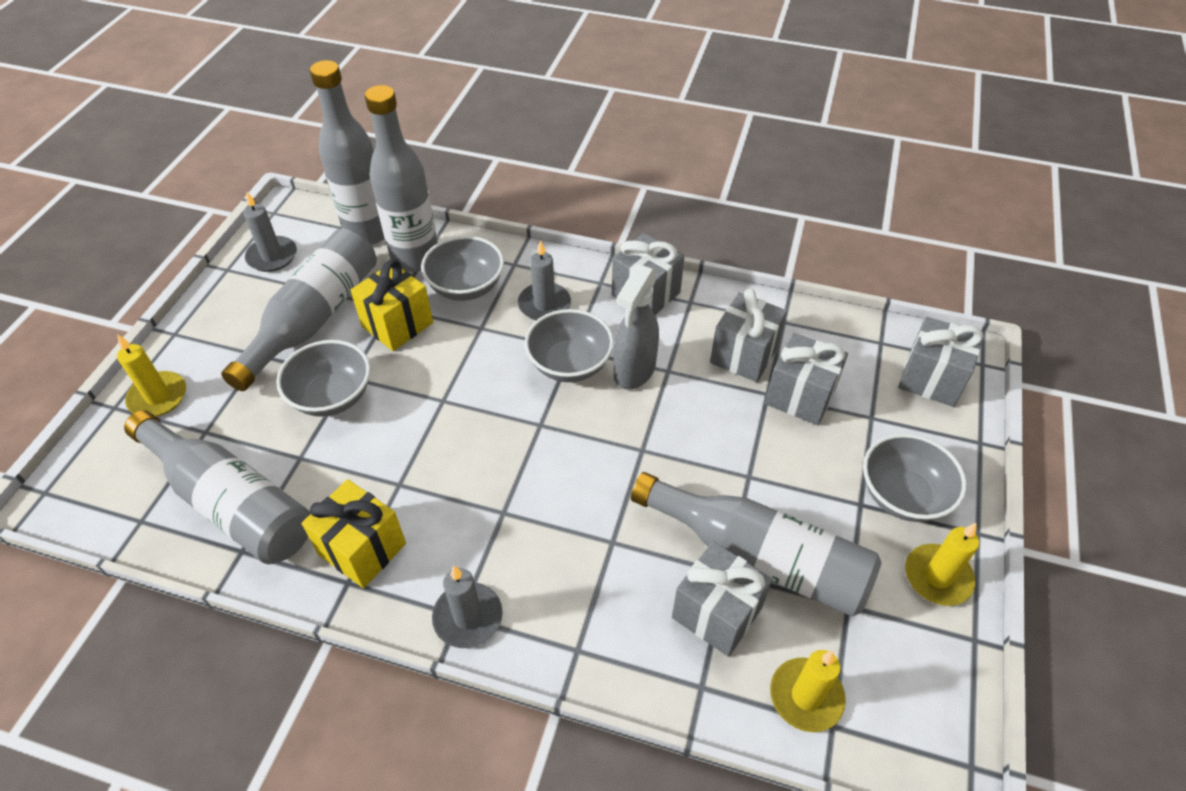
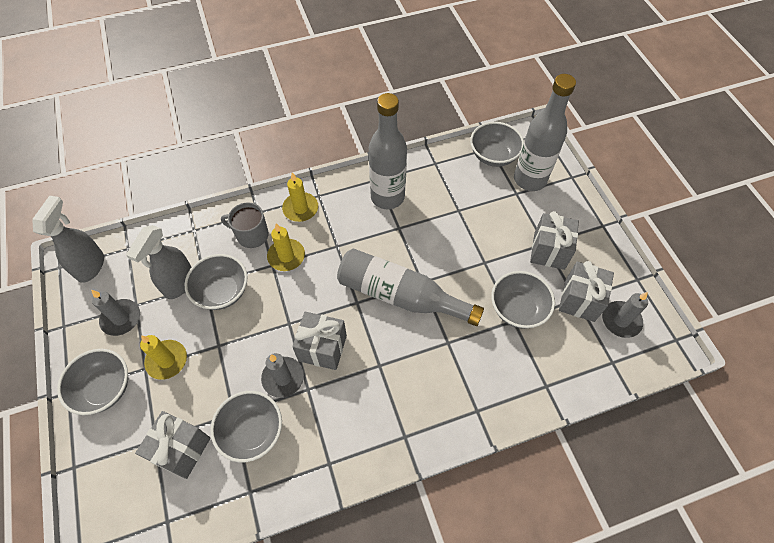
grey bottle: [124,410,311,564] [221,228,377,391] [310,60,385,245] [365,85,438,272] [631,472,882,616] = 5 -> [337,248,484,326] [369,93,407,209] [514,74,576,191] = 3
grey bowl: [276,340,371,417] [421,236,504,301] [525,309,614,382] [863,433,967,522] = 4 -> [57,349,128,415] [184,254,247,310] [210,391,282,463] [470,122,524,167] [491,271,555,329] = 5
grey gift: [612,233,685,315] [672,541,772,657] [710,289,787,382] [765,333,848,425] [898,317,983,407] = 5 -> [135,411,210,479] [292,312,347,370] [530,211,579,270] [559,261,614,322] = 4
grey mug: none = 0 -> [221,202,269,248] = 1
grey spray bottle: [613,264,659,390] = 1 -> [32,196,104,283] [126,225,191,299] = 2
yellow gift: [302,479,406,588] [350,260,433,351] = 2 -> none = 0

